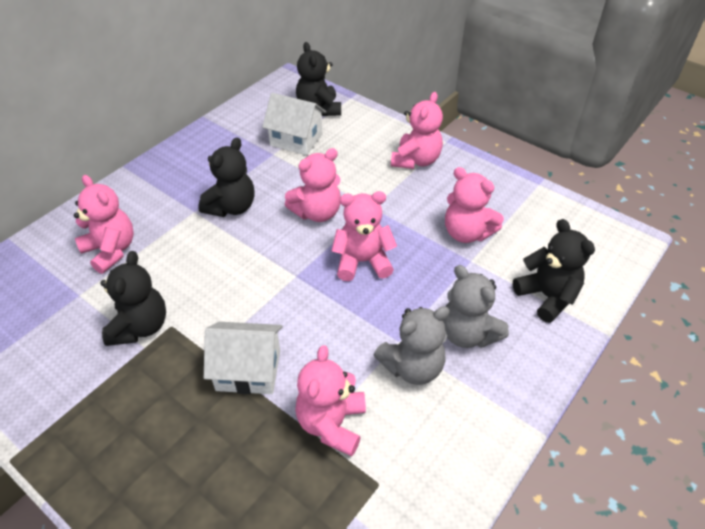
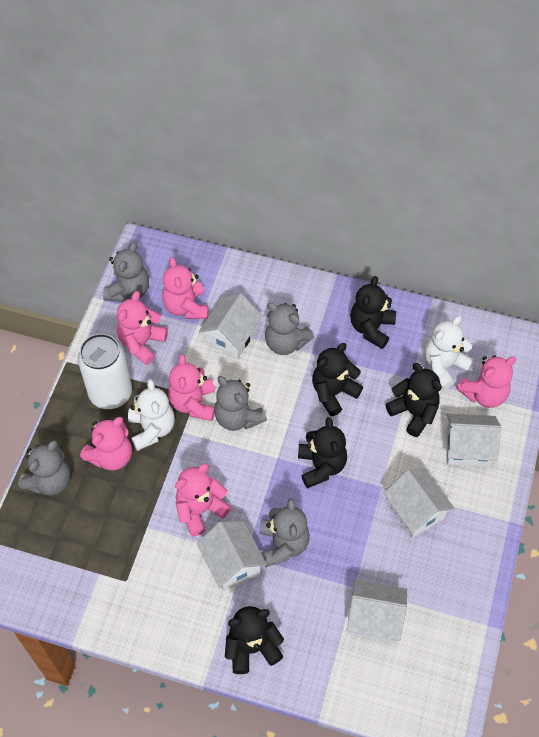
black teddy bear: [100,251,166,346] [198,138,255,217] [296,42,341,116] [513,219,595,323] = 4 -> [225,606,284,674] [298,417,347,489] [312,343,363,416] [350,276,396,349] [386,363,442,437] = 5
grey teddy bear: [374,306,450,385] [443,265,509,348] = 2 -> [18,440,71,496] [103,242,149,302] [214,376,267,431] [260,498,310,567] [265,303,314,355] = 5
white can: none = 0 -> [78,333,132,409] = 1
white house: [204,322,282,394] [262,93,326,155] = 2 -> [197,521,267,591] [199,293,262,359] [347,580,407,643] [383,469,454,538] [446,413,501,467] = 5
white teddy bear: none = 0 -> [128,379,175,451] [425,316,474,389] = 2

